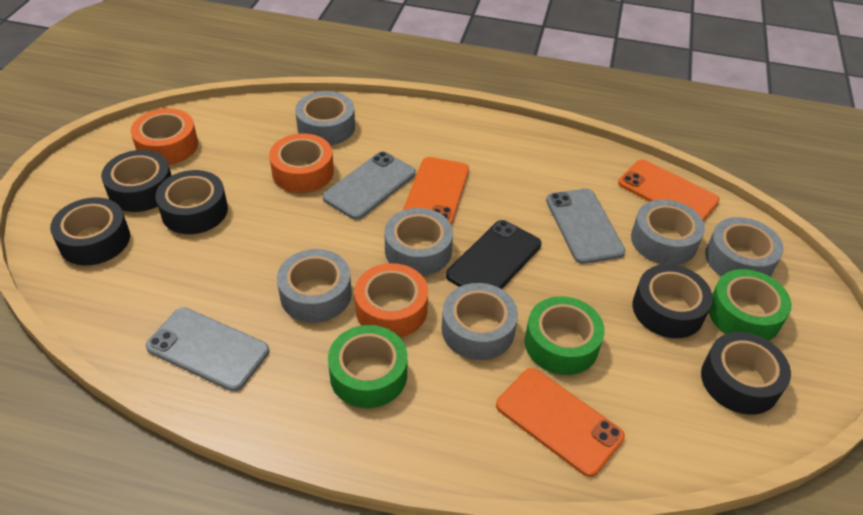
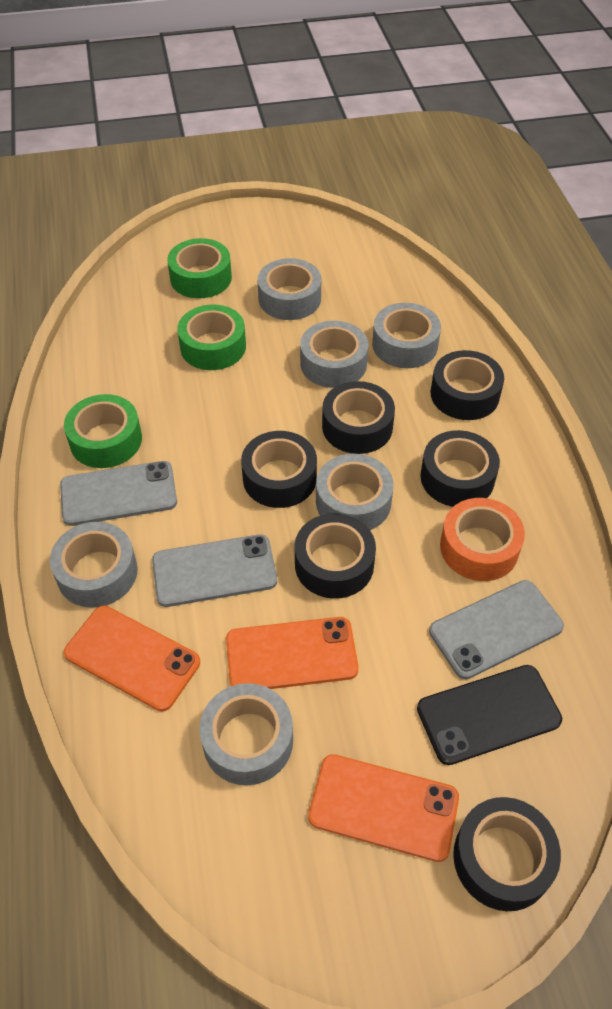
black tape: [50,197,130,265] [101,150,172,212] [155,170,228,234] [633,264,713,338] [701,332,791,415] = 5 -> [241,431,317,508] [294,514,376,599] [322,381,395,454] [420,430,500,507] [431,350,504,420] [453,797,561,911] = 6
orange tape: [131,108,198,165] [269,134,334,193] [354,263,428,337] = 3 -> [440,498,525,581] = 1

